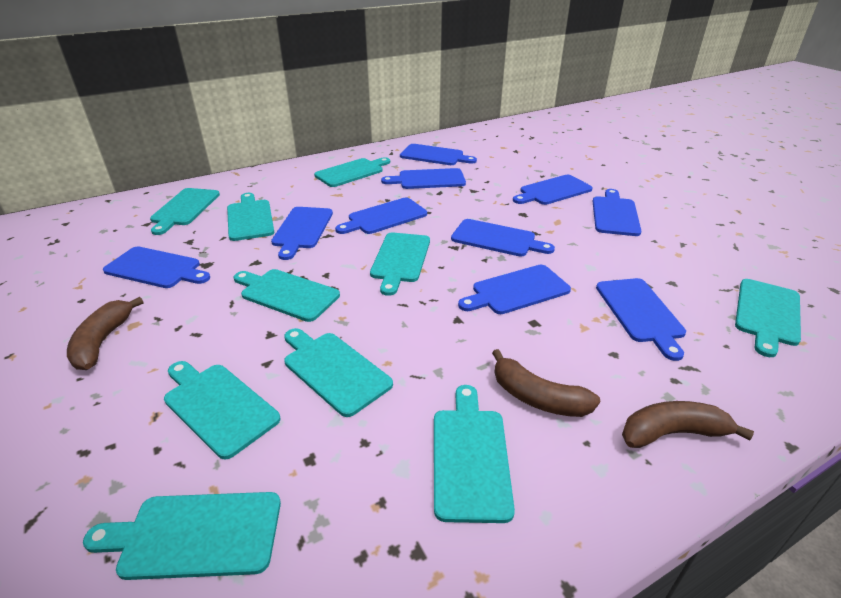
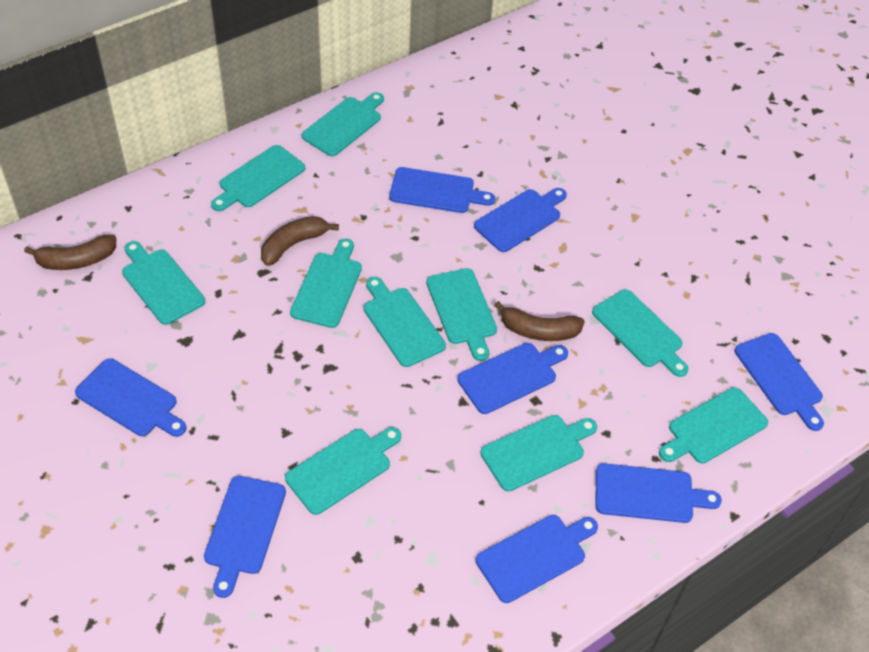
blue cutting board: [103,247,210,288] [271,207,333,260] [335,198,427,234] [381,168,466,189] [400,144,477,165] [451,219,555,257] [458,265,571,314] [513,175,593,205] [592,189,641,236] [596,278,686,361] = 10 -> [75,358,187,437] [204,476,286,598] [389,167,495,213] [457,343,568,414] [474,188,567,252] [476,515,598,603] [595,463,722,523] [735,333,824,431] = 8

